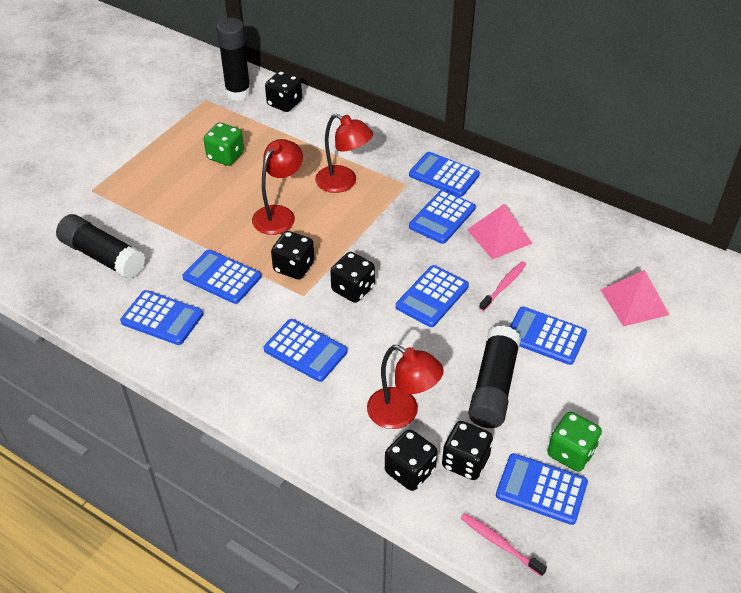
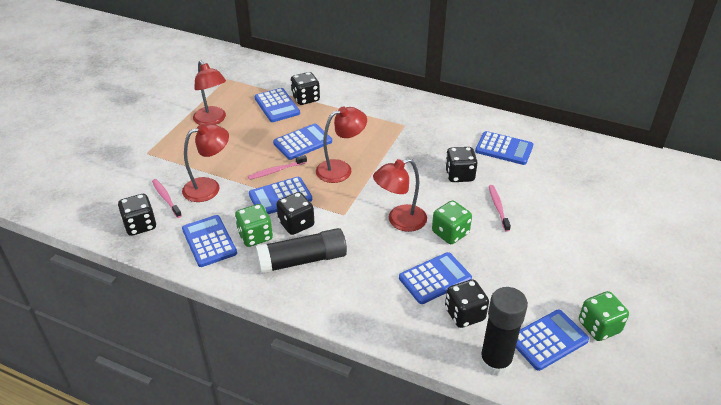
black glue stick: [56,214,145,279] [216,18,251,101] [468,325,521,428] = 3 -> [256,228,347,274] [480,287,528,376] = 2
blue calculator: [120,290,203,345] [182,250,261,304] [264,319,347,382] [396,265,469,327] [409,152,480,197] [409,190,476,244] [496,453,588,525] [510,307,587,365] = 8 -> [182,215,237,267] [249,177,312,214] [255,88,300,122] [273,124,332,160] [399,252,472,304] [475,131,533,165] [516,310,589,371] = 7
green dice: [204,122,244,166] [548,412,602,472] = 2 -> [235,204,273,247] [432,200,472,244] [579,291,629,341] = 3
pink pyramid: [467,204,533,260] [601,270,669,326] = 2 -> none = 0
pink toothbrush: [461,513,547,577] [479,261,526,311] = 2 -> [152,179,182,218] [248,155,307,180] [489,185,511,232] = 3
red lamp: [252,139,303,235] [315,113,373,193] [367,345,444,429] = 3 -> [182,124,229,202] [193,61,226,125] [316,106,367,183] [373,159,427,232] = 4

